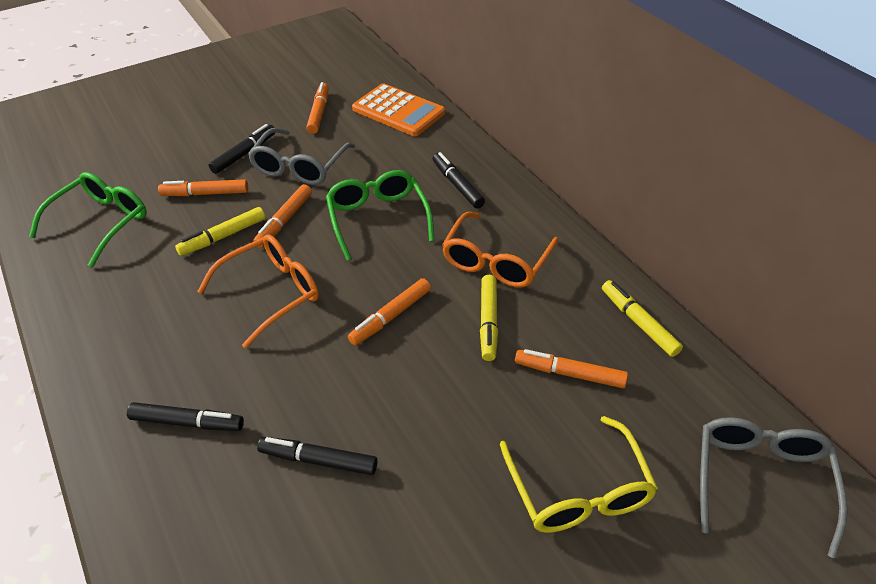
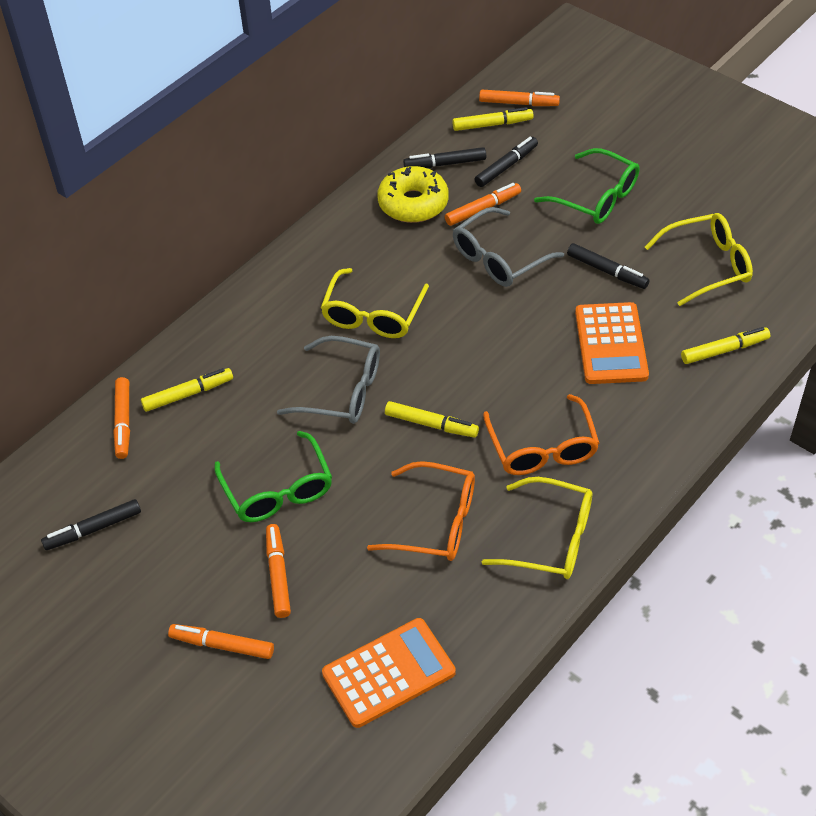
orange calculator: [352,83,445,136] = 1 -> [322,618,456,728] [575,302,649,384] = 2
yellow donut: none = 0 -> [377,166,449,223] = 1
yellow glasses: [500,416,658,533] = 1 -> [321,268,429,338] [482,477,592,579] [645,213,753,306] = 3
yellow marker: [175,207,265,256] [480,275,498,361] [602,280,683,357] = 3 -> [141,368,233,412] [385,401,479,438] [452,107,534,131] [681,327,770,364] = 4

